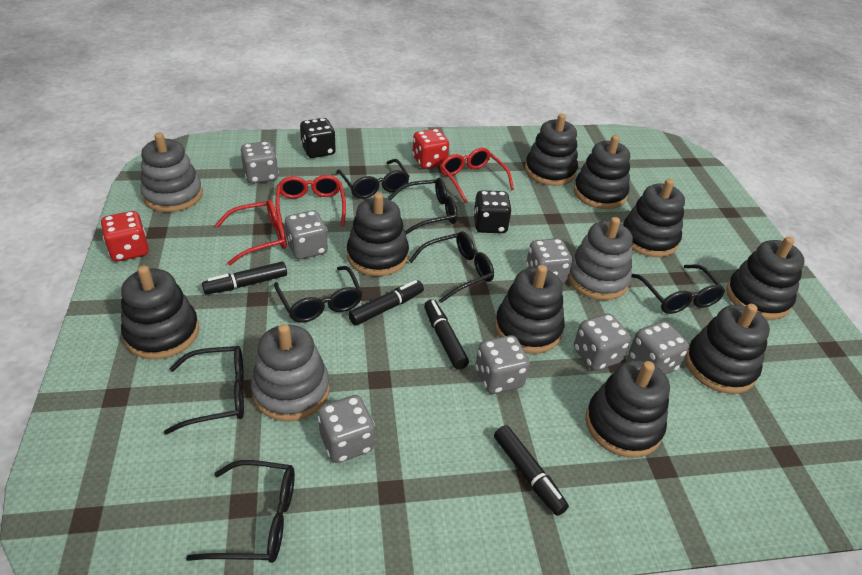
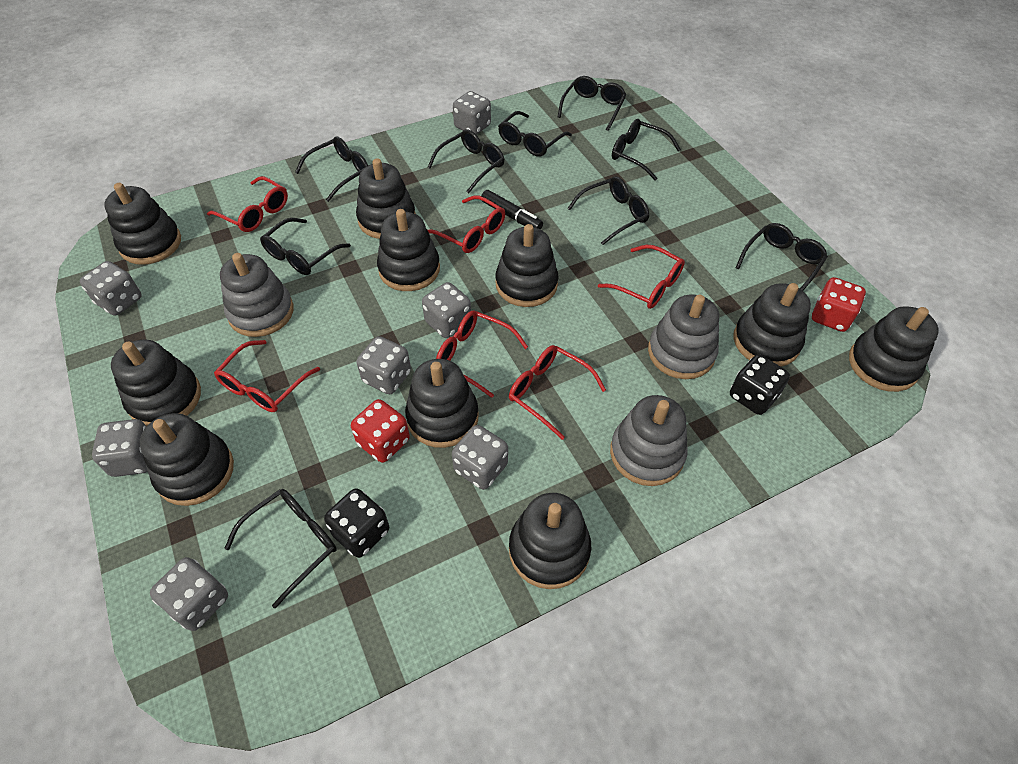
black glasses: [164,346,244,435] [186,460,295,563] [274,266,363,323] [336,159,410,199] [388,178,458,235] [409,231,494,303] [632,264,725,314] = 7 -> [224,489,337,608] [260,218,351,275] [295,136,368,202] [428,129,504,194] [498,111,572,157] [558,76,626,131] [568,176,649,245] [612,119,681,181] [736,223,828,291] = 9
black marker: [202,262,287,295] [348,280,424,326] [424,299,469,370] [494,425,569,516] = 4 -> [481,190,543,230] = 1
black stacking toy: [121,266,199,359] [347,193,409,276] [495,265,565,354] [525,114,578,186] [574,135,630,209] [586,360,670,458] [623,179,685,257] [685,304,770,394] [726,237,805,320] = 9 -> [104,183,181,265] [111,339,201,426] [140,413,234,506] [356,159,416,239] [377,209,440,291] [405,359,479,448] [495,224,558,307] [509,493,591,589] [733,283,811,367] [849,306,939,392] = 10
red glasses: [215,199,287,265] [275,175,346,228] [440,148,514,203] = 3 -> [207,176,288,232] [214,340,320,412] [428,195,505,253] [436,311,528,398] [509,345,606,440] [598,245,685,309] = 6

